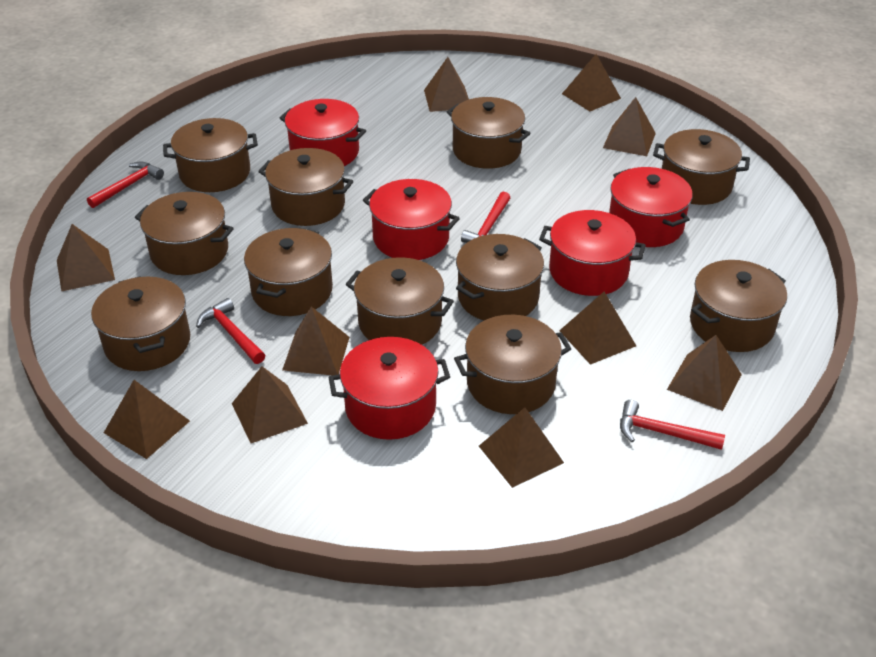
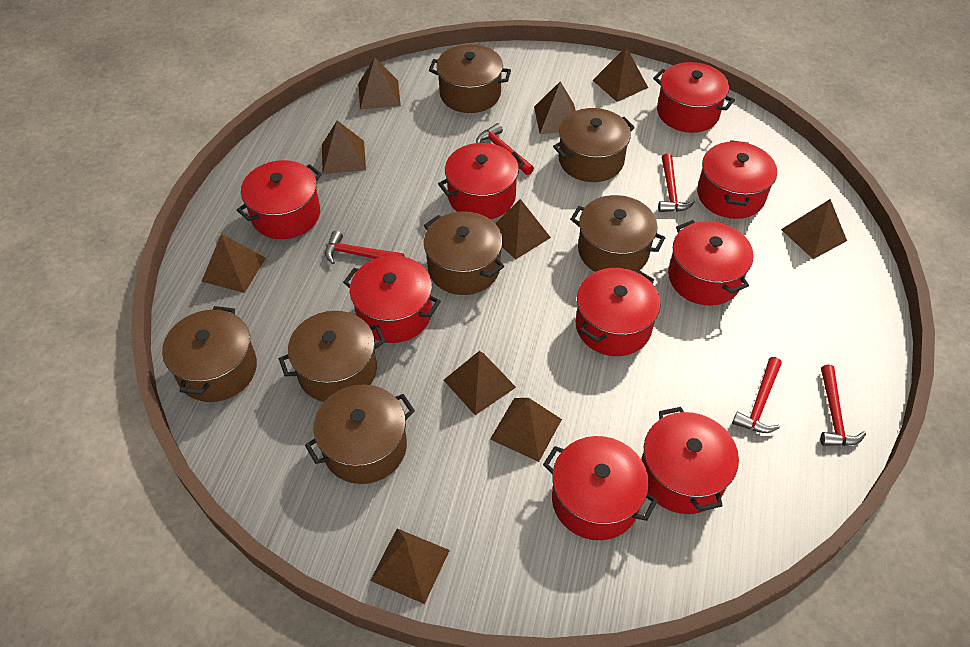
brown pot: [91,276,190,371] [135,192,234,275] [163,118,258,192] [244,228,333,316] [258,148,353,226] [346,257,454,345] [447,97,531,169] [454,315,571,414] [456,234,544,320] [653,129,750,205] [690,260,787,352] = 11 -> [162,306,257,402] [279,311,386,402] [305,384,415,484] [424,211,504,295] [429,44,511,113] [553,108,635,182] [570,195,665,272] = 7
red hammer: [87,161,164,208] [196,298,265,364] [461,192,510,243] [620,400,725,450] = 4 -> [325,231,404,264] [476,123,534,175] [658,154,695,212] [732,357,782,433] [820,364,866,446] = 5
red pot: [280,99,366,166] [328,337,450,440] [363,179,460,260] [539,210,646,296] [609,167,693,247] = 5 -> [237,160,322,239] [343,255,441,343] [438,143,525,219] [543,436,658,540] [576,268,661,356] [641,407,739,514] [653,62,735,133] [668,220,753,305] [697,140,777,219] = 9

